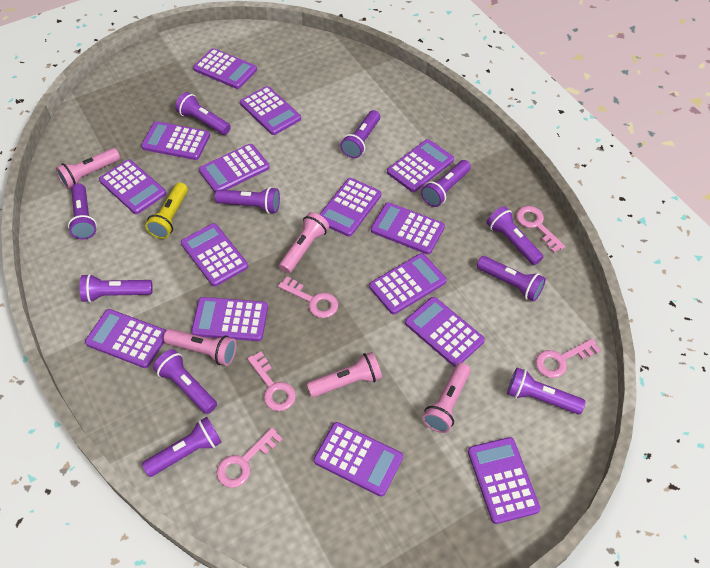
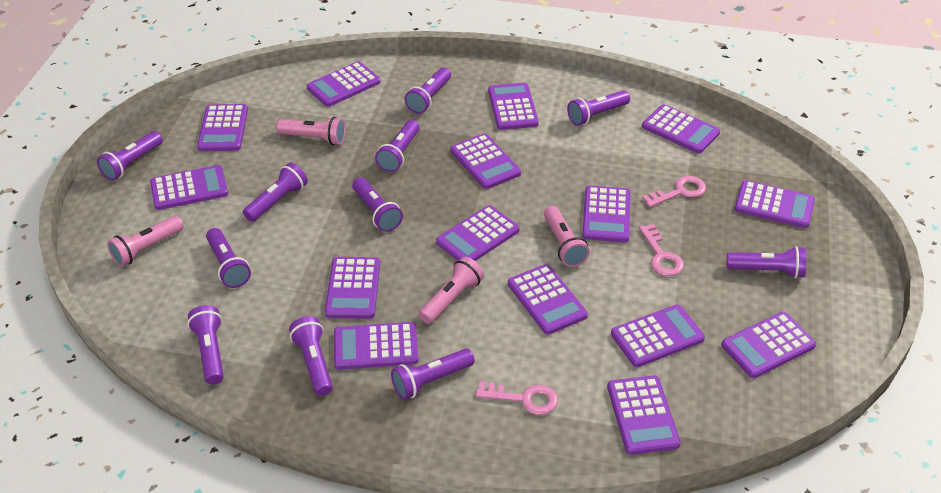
pink flashlight: [56,148,120,189] [164,329,236,366] [279,212,329,273] [307,352,382,397] [422,363,471,433] = 5 -> [107,216,184,267] [276,117,346,145] [419,257,484,324] [544,206,590,267] = 4
pink key: [216,428,283,488] [247,352,296,411] [278,276,338,318] [516,206,565,253] [535,339,601,378] = 5 -> [475,381,558,415] [639,224,684,276] [642,176,706,207] = 3
yellow flashlight: [145,182,188,239] = 1 -> none = 0

